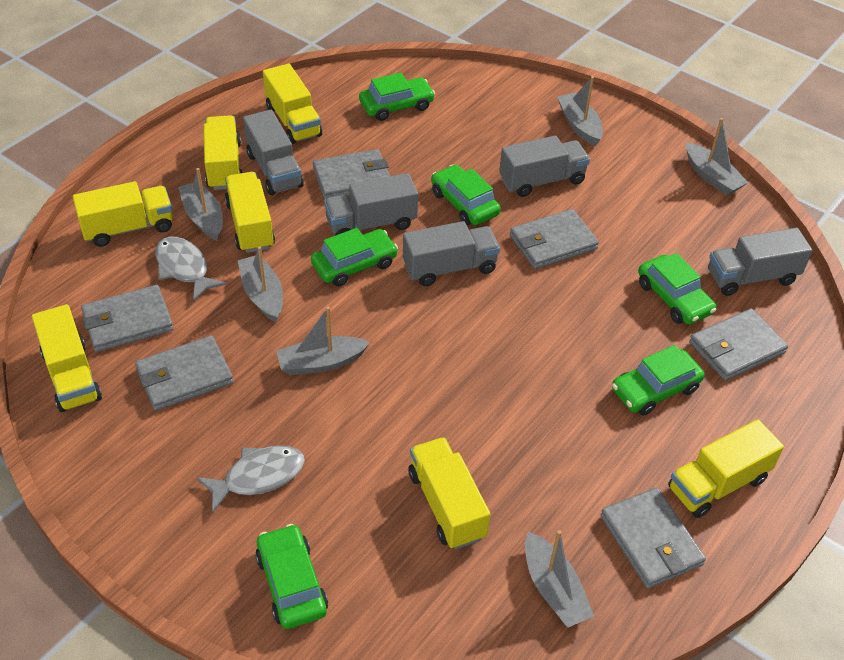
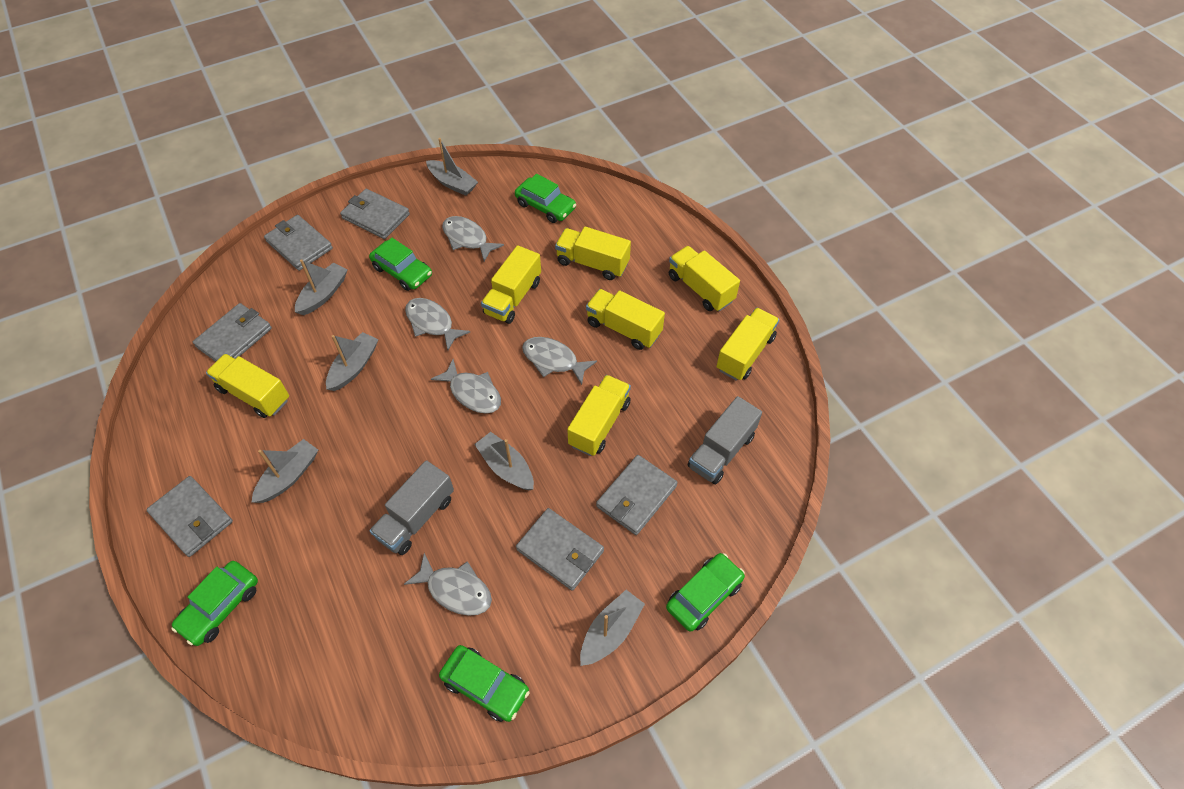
green car: [255,524,328,629] [311,228,398,286] [359,73,435,121] [431,165,501,226] [612,345,705,415] [638,253,716,325] = 6 -> [171,561,258,646] [369,238,432,291] [439,645,530,722] [515,174,576,223] [666,553,745,632] = 5
grey fish: [155,237,227,302] [196,445,305,514] = 2 -> [404,553,492,616] [405,298,470,350] [431,359,501,414] [442,216,504,261] [522,337,597,385] = 5
grey truck: [243,110,304,195] [324,173,418,236] [403,221,500,286] [499,136,590,197] [708,228,812,296] = 5 -> [370,460,454,555] [688,396,762,484] = 2

